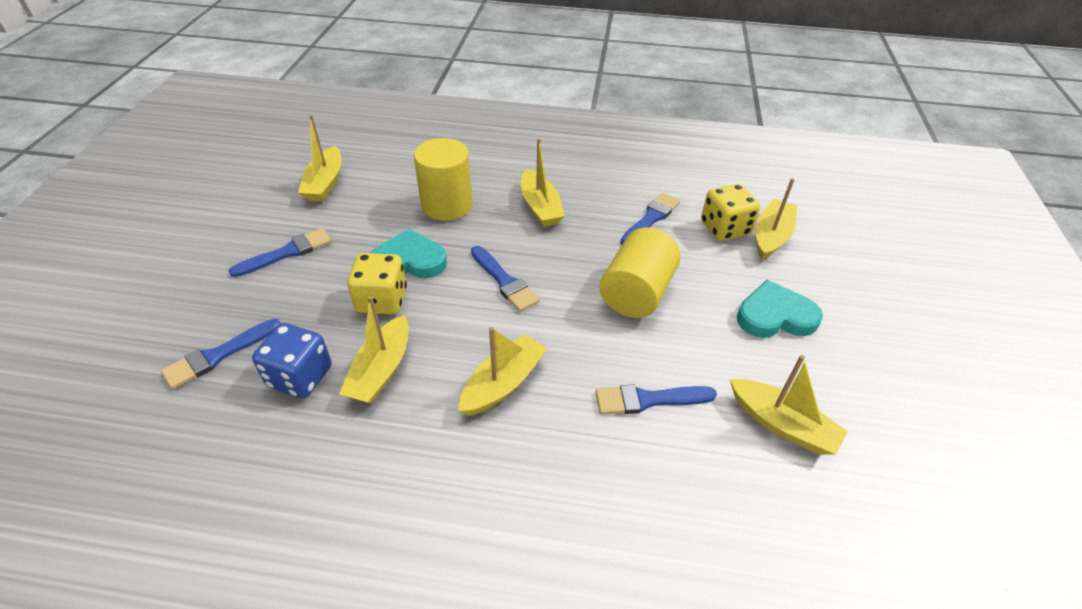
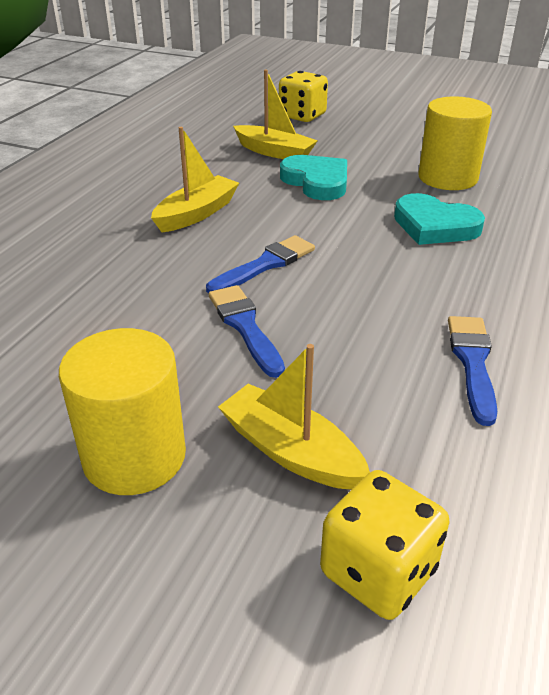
blue brush: [161,319,281,389] [229,228,332,277] [471,246,540,312] [596,384,717,415] [620,193,680,245] = 5 -> [206,235,315,293] [209,285,285,378] [448,316,497,426] = 3
blue dice: [252,323,332,398] = 1 -> none = 0
yellow boat: [298,115,342,202] [339,296,409,404] [458,327,547,416] [521,138,565,227] [730,355,848,455] [756,178,797,260] = 6 -> [151,127,239,232] [218,344,370,490] [233,69,318,159] = 3

